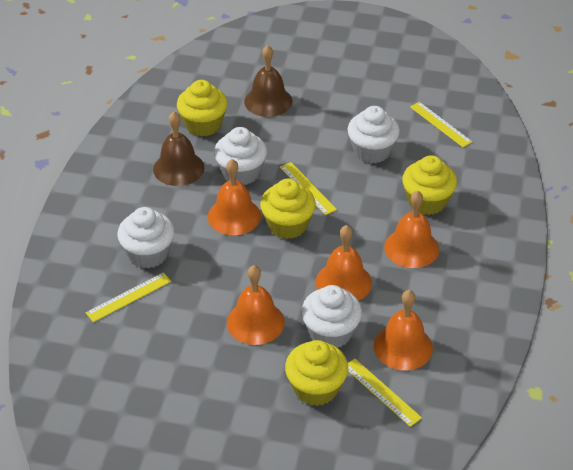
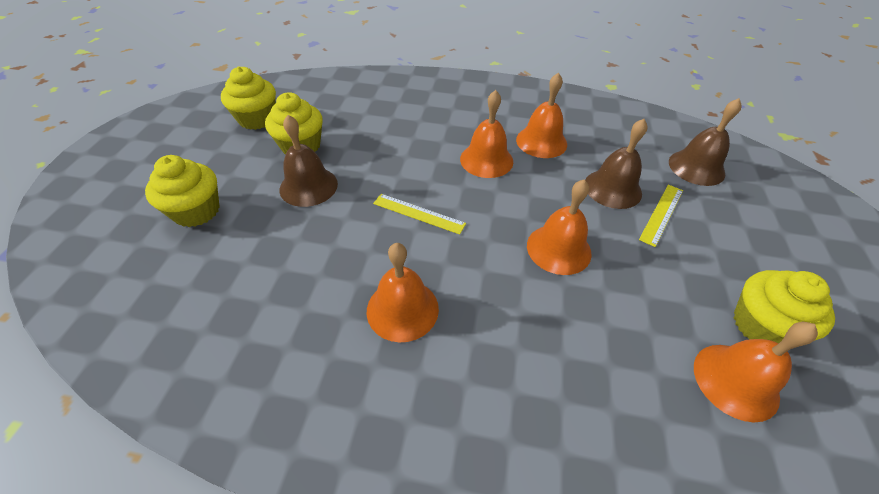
brown bell: [153,112,204,186] [244,45,292,117] = 2 -> [279,115,338,207] [585,119,648,209] [669,98,742,186] = 3
white cupcake: [117,207,175,268] [214,127,267,185] [301,285,362,348] [348,106,400,164] = 4 -> none = 0
yellow ruler: [86,273,171,322] [280,162,337,215] [348,359,422,427] [410,102,472,147] = 4 -> [373,194,466,235] [639,185,683,247] = 2

